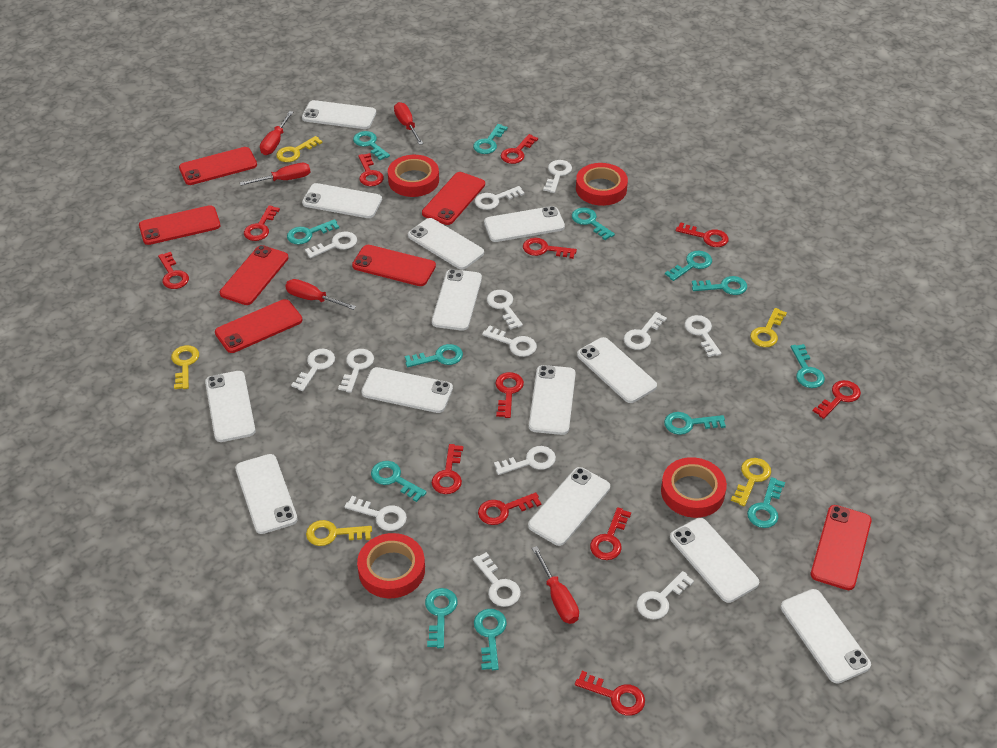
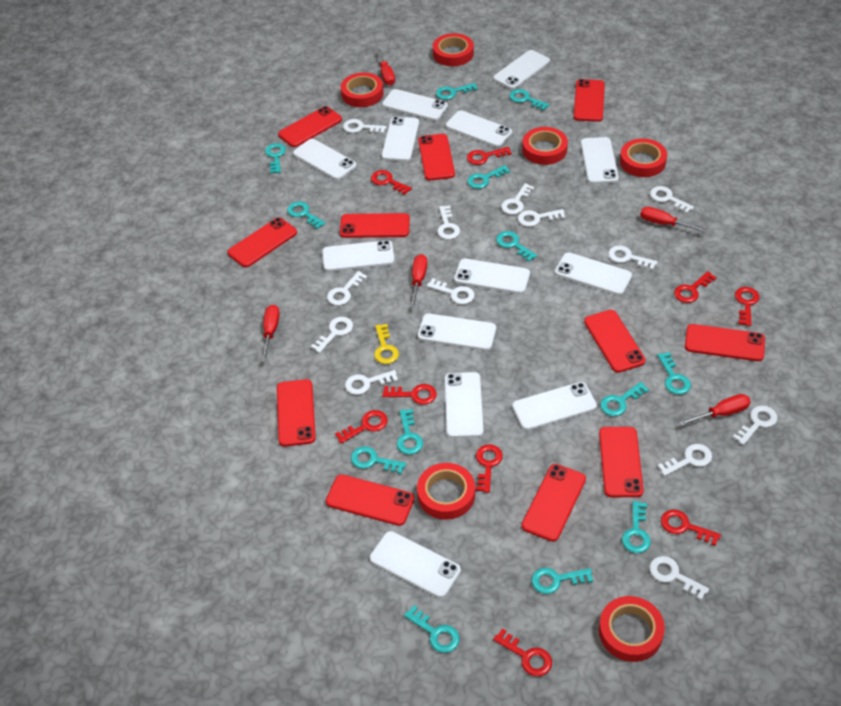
red key: [158,252,189,289] [244,205,280,241] [358,153,384,186] [432,444,463,494] [478,492,541,525] [496,372,524,418] [501,134,538,164] [523,238,577,259] [575,671,645,716] [590,507,631,560] [676,222,729,247] [813,380,861,419] = 12 -> [335,410,388,444] [371,170,412,195] [382,384,437,405] [467,147,511,165] [476,444,503,493] [493,628,552,677] [661,510,721,546] [674,271,717,303] [735,287,760,326] = 9
red phone: [139,205,220,245] [179,147,257,185] [215,299,302,353] [220,245,288,305] [352,245,436,286] [422,172,485,225] [811,505,872,590] = 7 -> [227,217,297,267] [277,379,316,447] [278,106,342,147] [326,474,414,526] [340,213,410,238] [418,134,455,180] [522,464,586,542] [574,79,605,122] [584,310,646,373] [599,427,644,497] [685,324,765,361] = 11
red tape: [357,533,425,598] [388,155,439,197] [576,163,628,206] [661,457,727,518] = 4 -> [341,72,384,107] [417,463,475,520] [433,33,474,66] [522,127,568,165] [599,596,665,662] [620,138,667,177] = 6
yellow key: [171,345,199,389] [276,136,323,162] [306,520,372,546] [731,458,771,506] [750,308,787,347] = 5 -> [374,324,399,364] = 1

